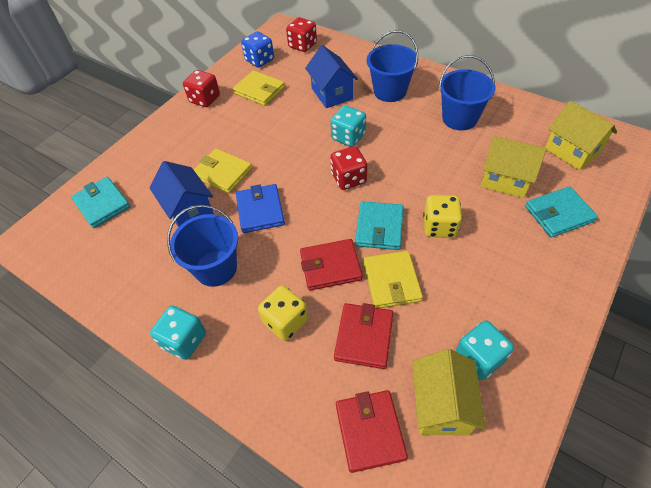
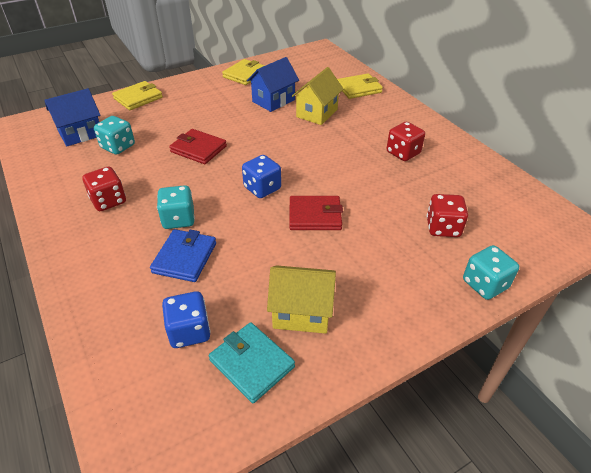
blue bucket: [167,205,238,287] [367,30,418,102] [439,55,496,130] = 3 -> none = 0
blue dice: [241,31,274,68] = 1 -> [162,291,211,348] [242,155,281,198] = 2
red wallet: [300,239,362,291] [334,303,393,369] [336,390,408,473] = 3 -> [169,129,227,164] [289,196,343,230] = 2
turquoise wallet: [71,177,130,228] [355,201,404,250] [525,186,598,238] = 3 -> [209,322,295,403] = 1
yellow dice: [258,285,308,341] [423,195,462,238] = 2 -> none = 0
yellow house: [412,349,486,436] [481,136,547,198] [545,101,617,170] = 3 -> [267,265,336,334] [292,67,343,125] = 2

